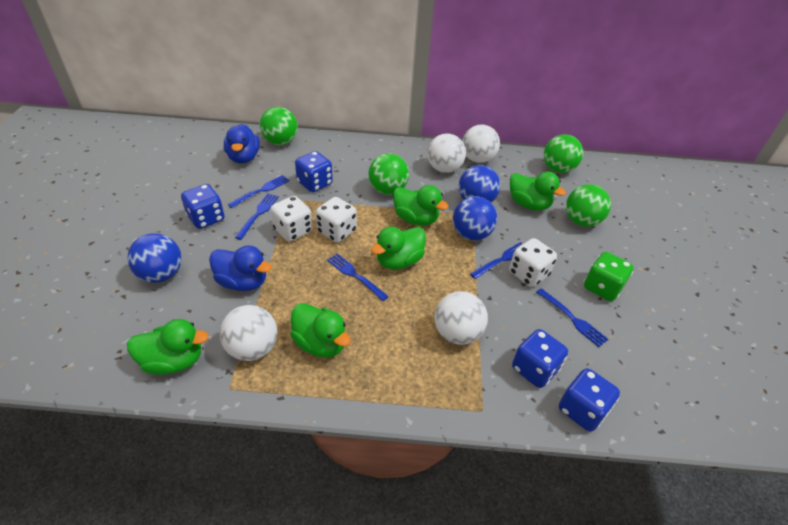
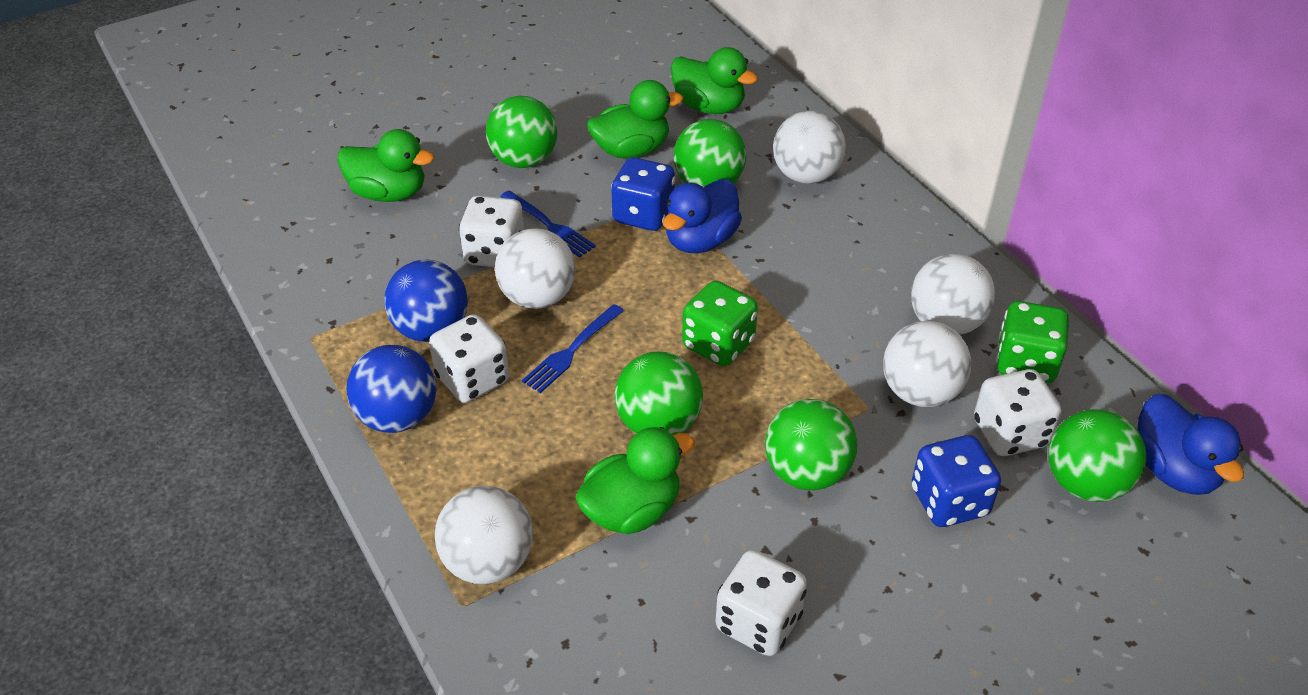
blue ball: [127,233,182,283] [453,196,497,241] [459,165,500,203] = 3 -> [346,345,437,433] [384,259,468,342] = 2
blue dice: [181,184,225,229] [295,151,333,192] [512,329,568,388] [559,368,620,432] = 4 -> [611,157,675,231] [912,435,1001,527] = 2
blue fork: [228,175,290,208] [235,194,279,240] [327,253,389,301] [470,242,522,279] [536,288,608,347] = 5 -> [500,191,596,258] [522,304,624,393] = 2
green ball: [260,107,298,145] [368,153,409,195] [544,134,583,173] [566,184,611,227] = 4 -> [486,96,557,168] [614,352,703,435] [673,119,746,187] [765,399,857,490] [1048,409,1146,502] = 5
green dice: [584,252,634,301] = 1 -> [682,281,758,366] [996,301,1069,383] = 2
green duck: [127,319,209,375] [290,303,351,358] [371,227,426,270] [393,185,448,226] [510,172,566,211] = 5 -> [337,129,434,202] [575,427,695,534] [587,80,683,158] [671,47,758,114] = 4
white ball: [220,305,277,361] [427,133,466,173] [434,291,488,345] [462,124,500,163] = 4 -> [435,485,533,584] [495,228,575,309] [773,111,846,184] [883,321,971,407] [911,254,995,335] = 5
white dice: [270,196,312,242] [316,197,357,243] [509,238,557,287] = 3 -> [429,314,509,403] [459,196,524,267] [716,550,807,656] [974,369,1061,456] = 4

